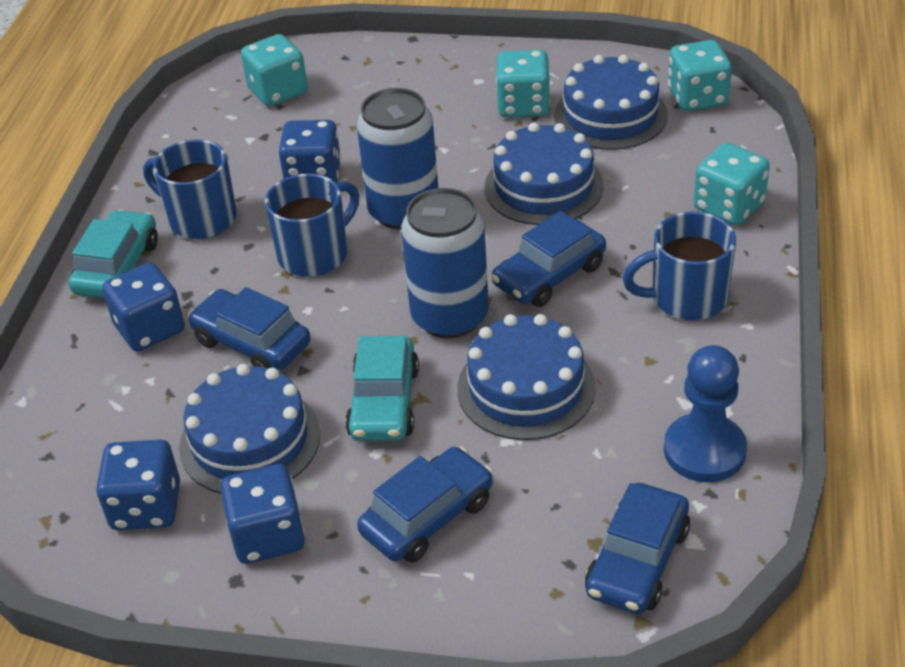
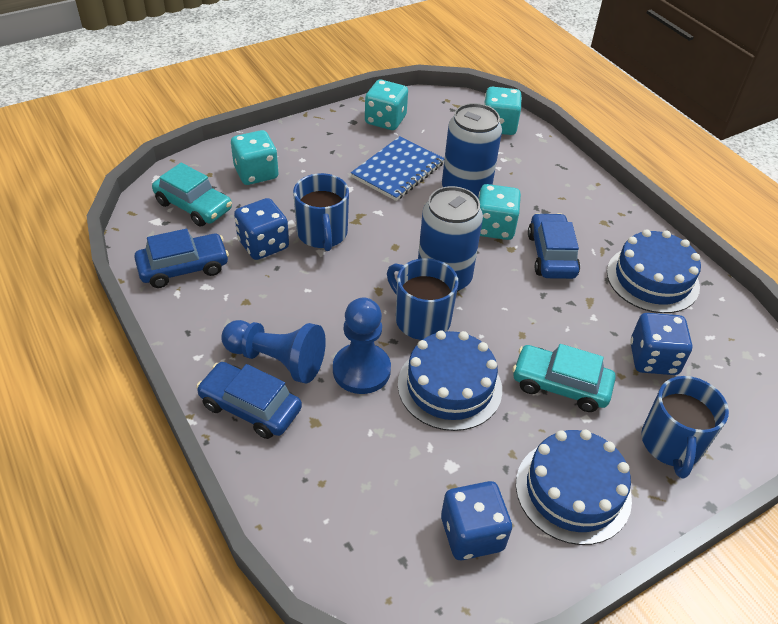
blue cake: [179,364,320,494] [457,314,596,440] [485,122,604,225] [554,55,668,150] = 4 -> [398,330,502,431] [516,430,632,545] [607,229,701,313] = 3
blue car: [188,287,311,370] [357,447,493,563] [491,211,606,307] [585,483,690,614] = 4 -> [134,229,229,288] [196,362,302,439] [528,213,580,279] = 3
blue dice: [96,440,180,530] [102,263,185,351] [220,464,305,564] [278,120,341,183] = 4 -> [234,198,289,260] [441,481,512,560] [630,313,692,375] = 3
blue notebook: none = 0 -> [351,136,445,201] = 1
blue pawn: [664,345,747,482] = 1 -> [222,320,326,384] [333,297,391,394] = 2

